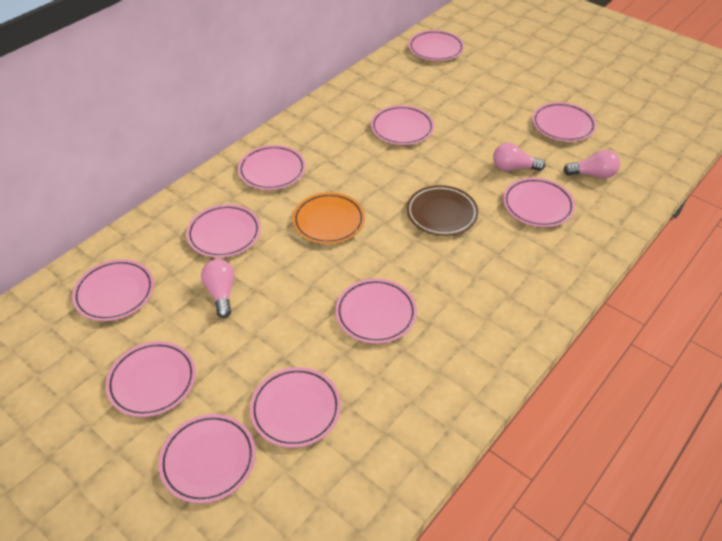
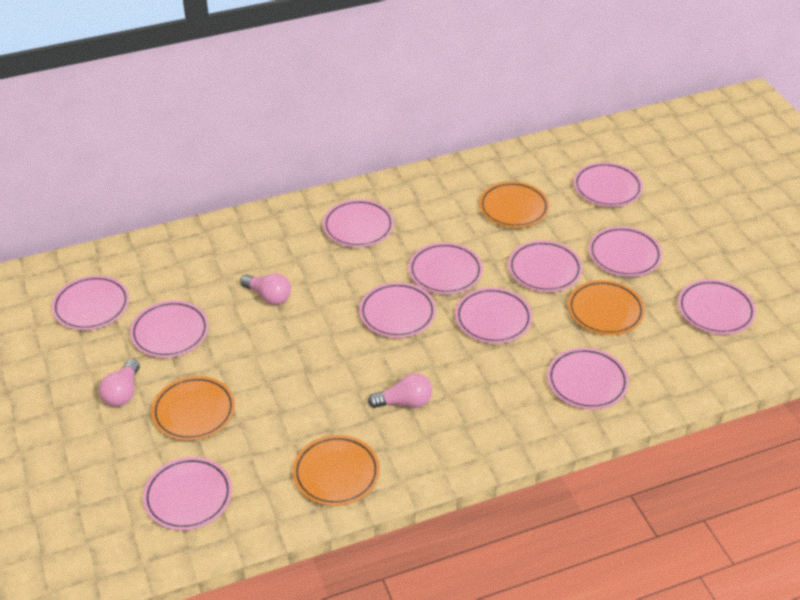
brown plate: [406,185,479,236] = 1 -> none = 0
orange plate: [292,192,365,244] = 1 -> [151,376,235,441] [293,435,380,506] [479,181,549,228] [568,280,645,335] = 4
pink plate: [72,259,154,321] [106,341,196,417] [158,414,256,504] [186,204,261,258] [238,145,306,190] [250,367,341,448] [335,279,417,344] [371,105,434,145] [408,30,464,61] [503,178,575,227] [532,102,597,142] = 11 -> [52,275,129,330] [130,301,209,358] [143,457,232,530] [323,199,394,247] [359,282,436,338] [409,242,483,294] [455,288,532,344] [508,240,583,292] [547,348,629,410] [574,162,643,207] [589,226,662,277] [678,279,756,335] = 12

